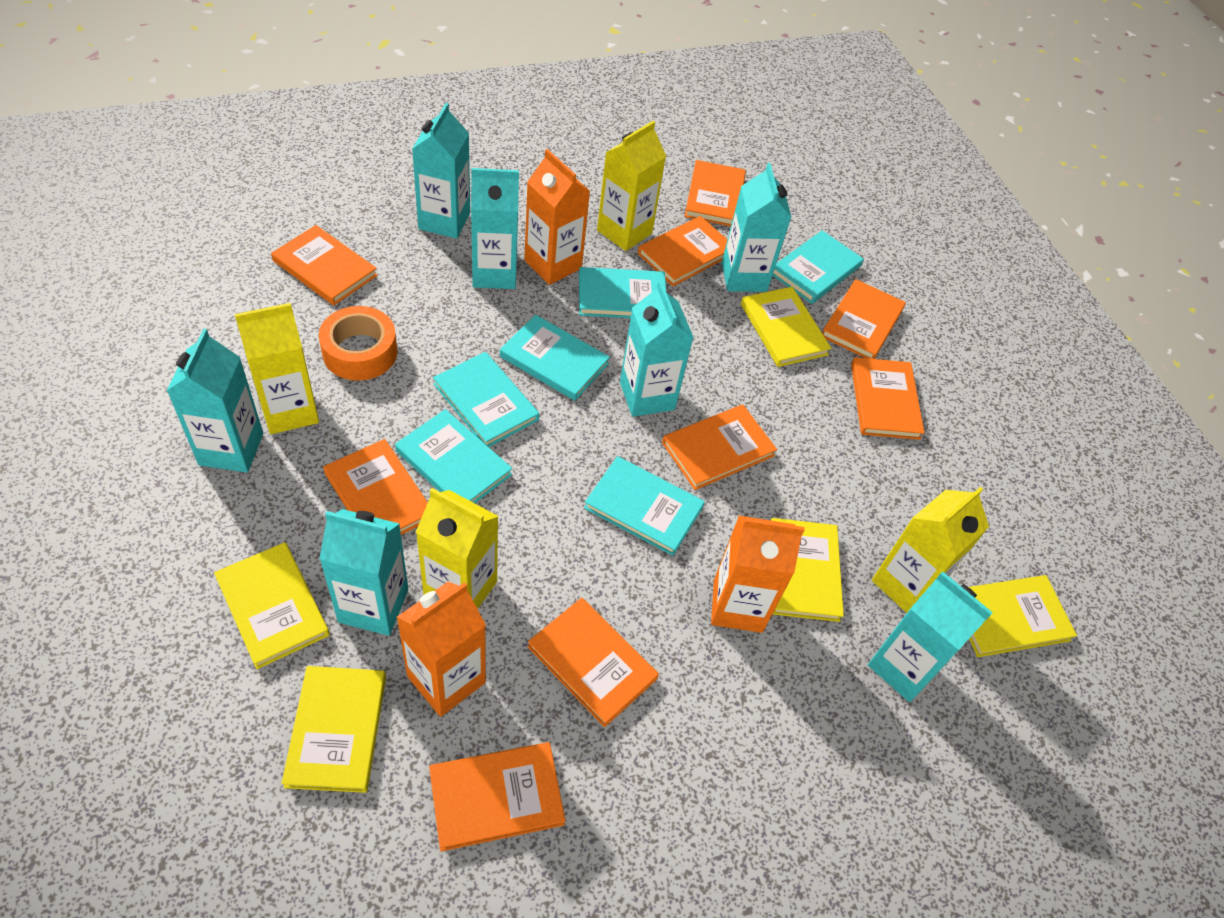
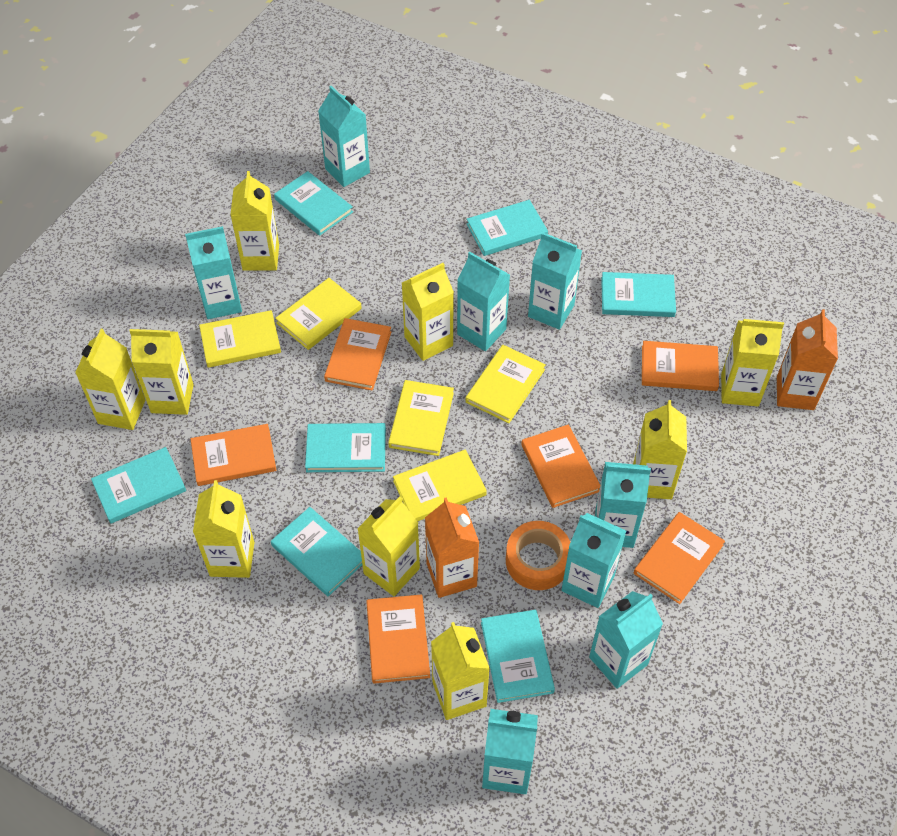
orange book: [271,225,378,305] [323,439,428,535] [429,742,566,852] [528,598,659,727] [638,216,728,286] [662,405,777,490] [684,160,746,226] [822,279,906,359] [851,357,925,440] = 9 -> [191,424,276,486] [324,318,391,391] [366,594,430,684] [521,424,600,508] [634,512,725,604] [642,341,719,391] = 6
orange carton: [397,582,486,717] [524,149,590,285] [711,515,804,633] = 3 -> [425,497,479,598] [777,309,838,410] = 2
turquoise book: [395,409,512,503] [433,352,539,447] [500,315,610,401] [579,267,666,318] [584,456,705,556] [772,230,864,304] = 6 -> [91,447,186,524] [271,507,362,596] [274,171,353,236] [305,423,386,472] [467,200,548,256] [481,610,555,703] [601,272,676,317] = 7
turquoise carton: [167,329,263,473] [319,509,408,636] [412,103,470,239] [471,168,519,289] [620,281,694,417] [722,163,791,292] [868,571,993,702] = 7 -> [185,226,242,319] [318,86,370,187] [457,252,510,351] [482,709,538,794] [528,232,582,330] [561,513,626,608] [589,591,663,689] [595,462,651,548] = 8
yellow carton: [235,303,319,434] [416,488,499,609] [597,121,666,251] [872,487,989,613] = 4 -> [75,329,145,430] [130,329,194,415] [193,480,254,578] [230,171,279,271] [358,497,420,596] [402,263,454,361] [431,622,490,720] [633,400,687,499] [721,319,784,406] = 9

